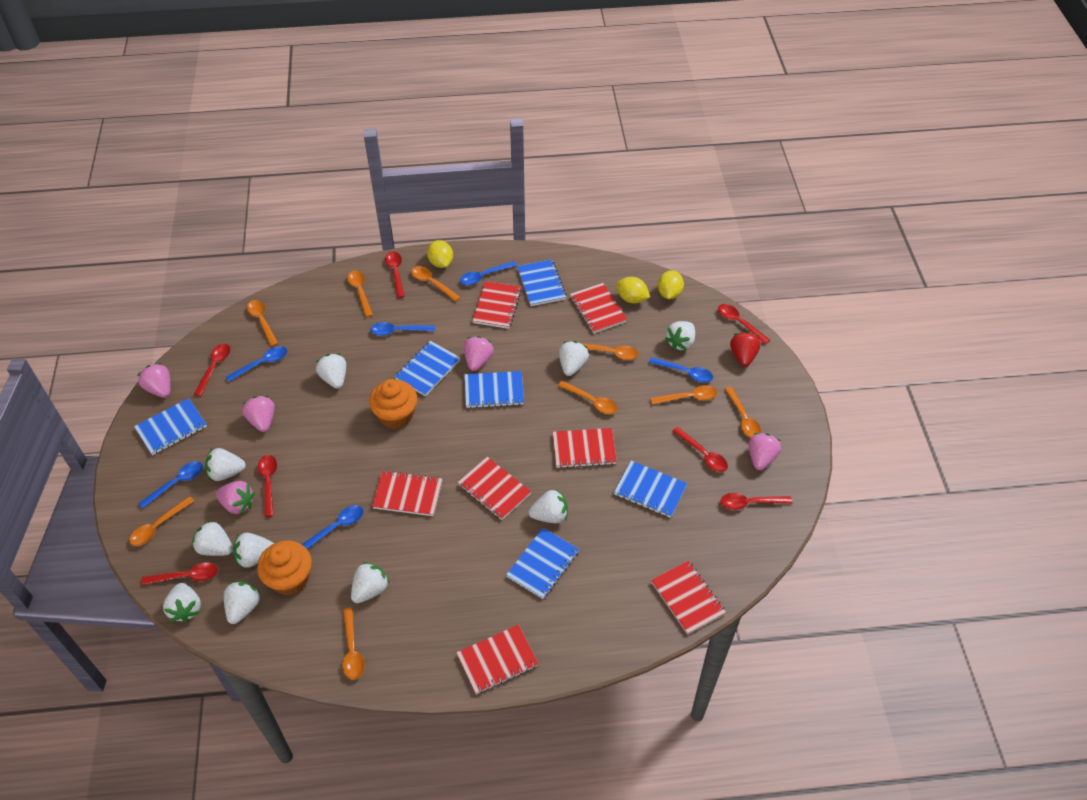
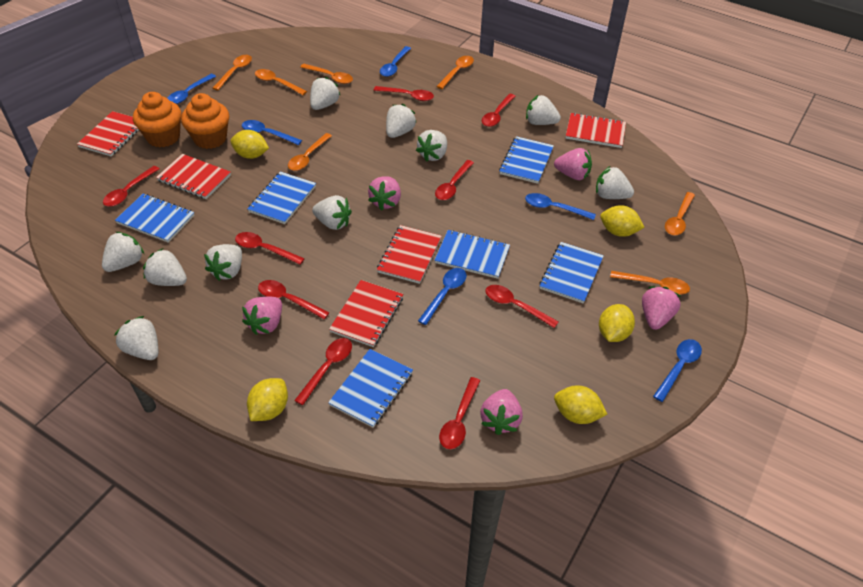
orange spoon: [129,496,194,546] [247,300,278,346] [342,608,364,680] [347,271,373,317] [411,266,461,302] [558,381,617,414] [581,343,639,360] [651,385,717,405] [725,387,761,438] = 9 -> [213,55,252,91] [255,69,307,95] [288,133,332,171] [300,64,353,84] [436,56,474,89] [610,271,690,295] [665,192,695,235] = 7
red notebook: [372,470,442,516] [456,625,539,694] [458,457,531,520] [472,281,522,329] [553,428,617,468] [570,283,627,333] [651,561,726,635] = 7 -> [77,111,139,157] [156,154,231,199] [329,280,403,347] [377,225,442,284] [566,113,626,148] = 5
red spoon: [141,563,218,585] [194,343,230,396] [258,455,277,517] [385,251,405,298] [672,427,728,472] [718,304,770,344] [721,493,792,510] = 7 -> [103,166,160,207] [235,232,305,265] [258,280,329,319] [294,338,352,405] [373,86,434,101] [435,160,474,200] [439,377,480,449] [482,94,516,127] [485,285,559,328] = 9
red strawberry: [730,331,761,367] = 1 -> none = 0
yellow lemon: [427,240,453,268] [616,277,650,303] [658,270,684,299] = 3 -> [230,130,269,159] [247,378,288,421] [554,385,607,424] [599,304,635,342] [600,205,645,237] = 5

